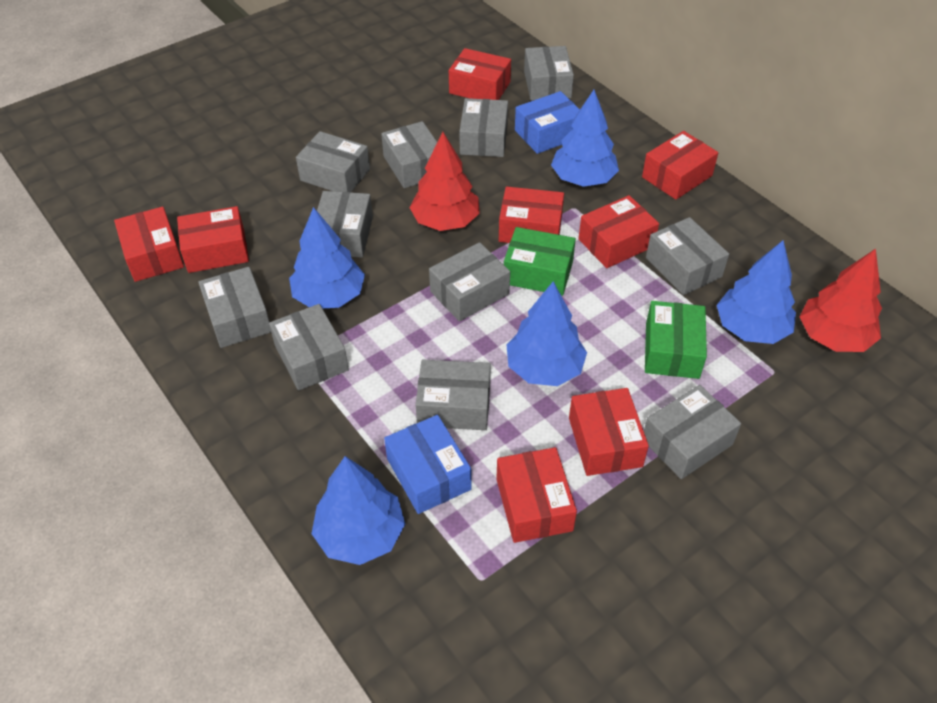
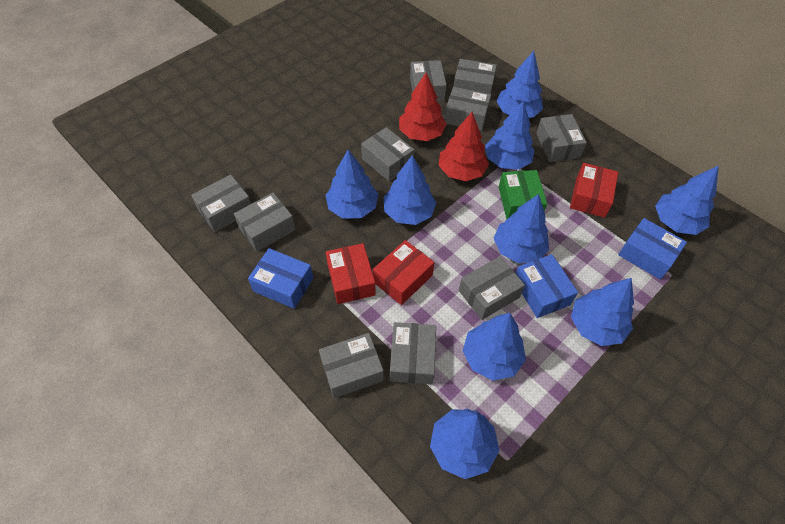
blue box: [384,415,472,514] [515,91,580,154] = 2 -> [248,248,313,309] [516,254,578,318] [618,218,687,280] = 3
blue tree: [289,207,365,308] [312,456,405,565] [507,281,587,386] [551,90,619,187] [717,240,796,344] = 5 -> [326,149,378,219] [384,155,436,225] [430,409,499,479] [463,313,526,381] [485,100,535,170] [493,194,549,263] [496,51,543,118] [571,278,634,346] [655,165,719,235] = 9
green box: [504,227,576,296] [645,301,707,379] = 2 -> [499,170,547,219] = 1
grey box: [198,267,271,348] [269,304,349,391] [296,131,370,193] [317,191,373,258] [381,121,437,188] [415,360,491,430] [429,242,510,322] [459,98,508,157] [524,46,574,101] [644,385,741,479] [646,217,729,295] = 11 -> [191,175,251,232] [234,193,296,252] [319,333,384,398] [361,127,414,181] [390,322,436,385] [410,60,447,102] [445,87,491,131] [454,59,497,94] [459,256,525,320] [536,114,587,162] = 10
red box: [114,207,184,282] [177,206,249,273] [449,48,511,100] [496,447,577,543] [499,187,564,243] [569,388,649,476] [578,195,659,268] [642,131,718,200] = 8 -> [326,243,376,304] [373,240,434,305] [570,163,618,218] = 3

